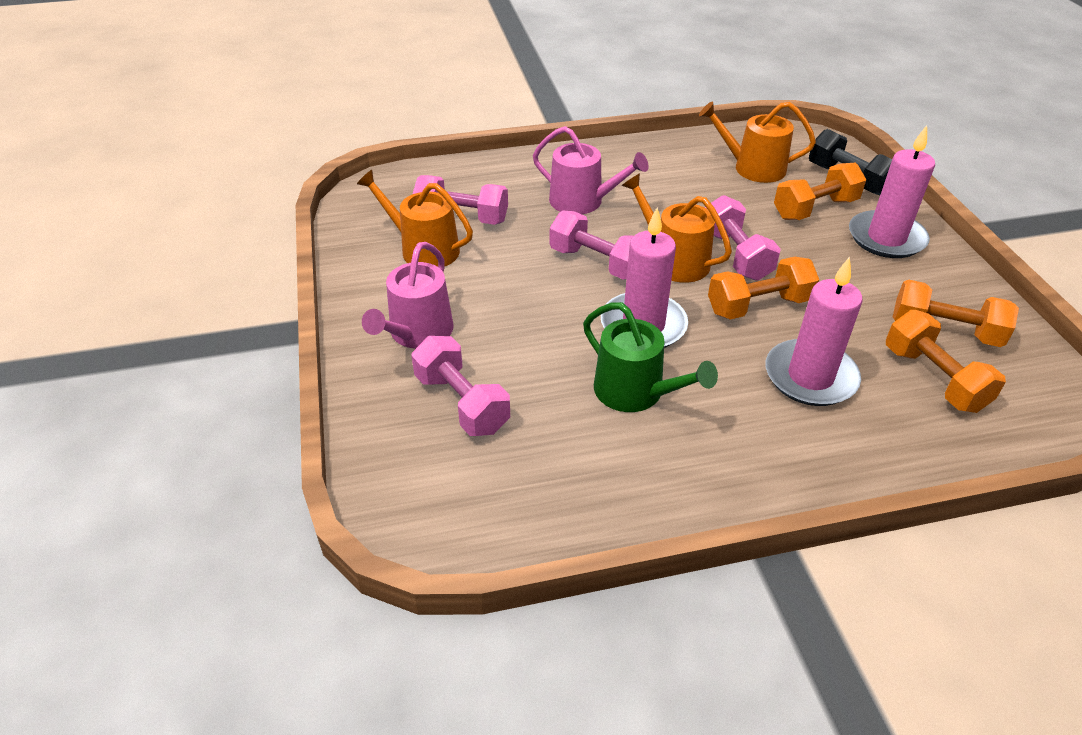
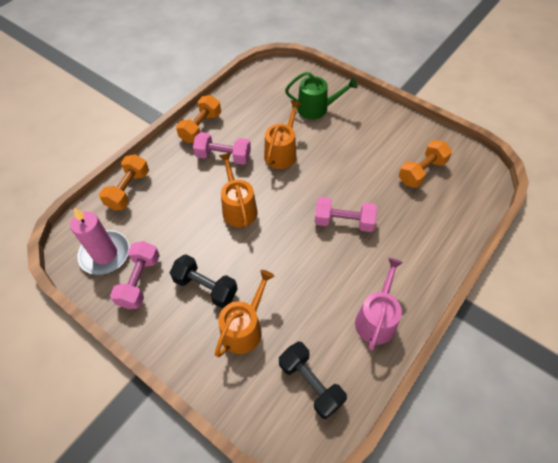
black dumbbell: [809,129,892,196] = 1 -> [170,254,238,308] [279,342,347,419] = 2
orange dumbbell: [708,257,819,319] [774,162,867,220] [886,310,1006,413] [893,280,1019,347] = 4 -> [99,154,149,210] [176,95,221,143] [399,140,452,188] = 3
pink candle: [601,207,688,348] [766,257,863,406] [849,125,935,258] = 3 -> [70,208,130,275] = 1
pink dumbbell: [411,336,510,436] [413,175,508,225] [550,211,633,280] [705,195,781,281] = 4 -> [110,241,160,309] [193,132,251,165] [315,197,377,232] = 3
pink watering can: [362,242,454,349] [533,126,649,214] = 2 -> [355,258,403,351] = 1

